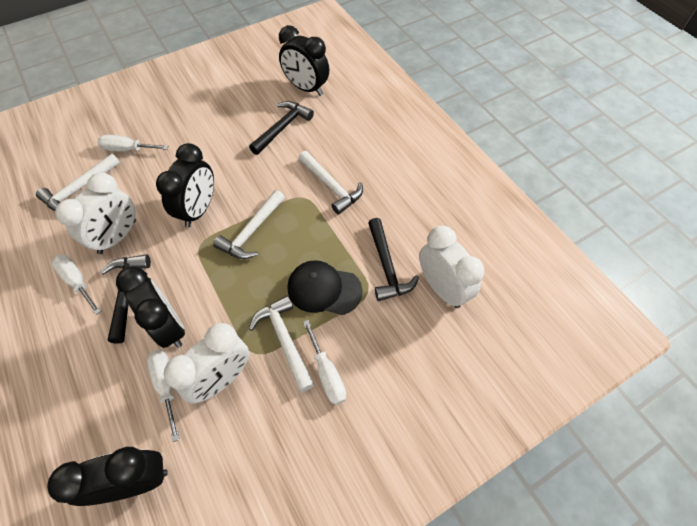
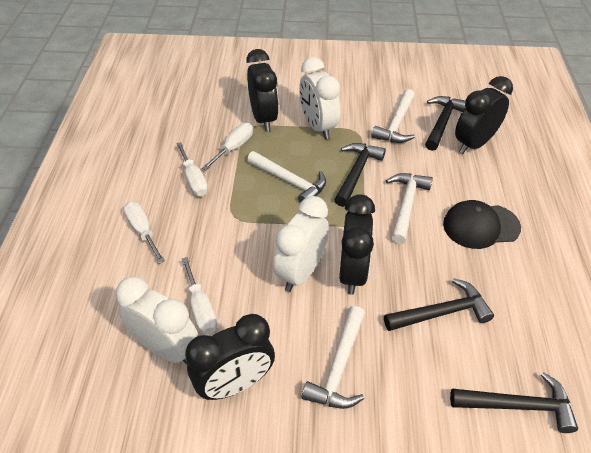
black hammer: [101,254,151,344] [249,101,314,155] [368,218,419,301] = 3 -> [334,143,386,207] [384,279,494,331] [425,96,466,151] [450,372,578,433] = 4

